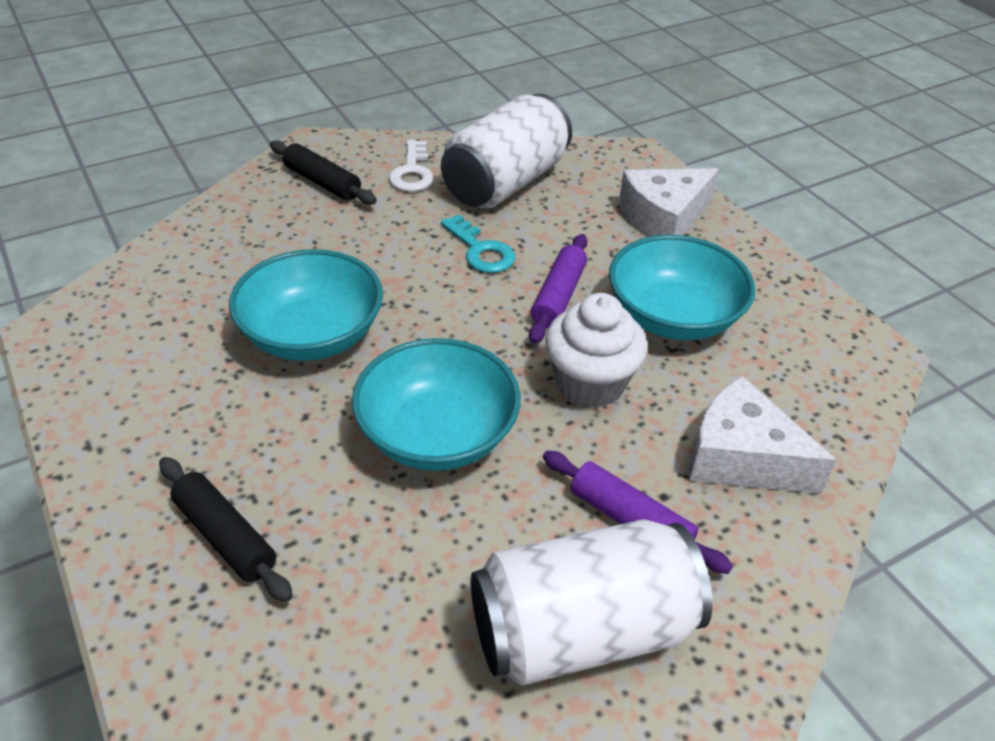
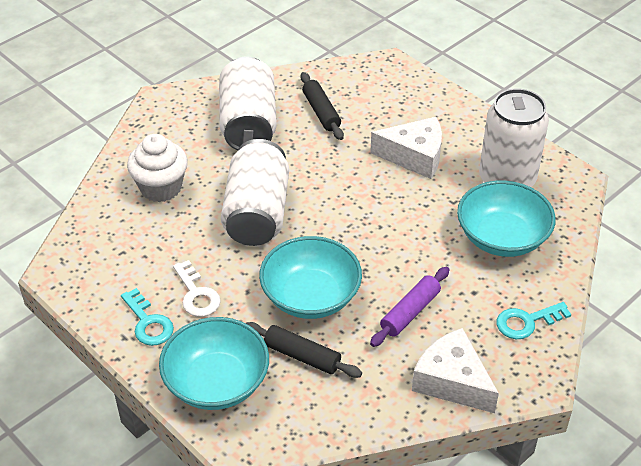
purple rolling pin: [529,234,588,344] [543,451,733,574] = 2 -> [370,267,449,347] = 1
turquoise key: [441,214,515,273] = 1 -> [121,288,174,346] [496,302,572,339] = 2
white can: [441,94,572,208] [471,519,713,686] = 2 -> [219,56,277,150] [221,139,289,246] [479,88,549,187] = 3

